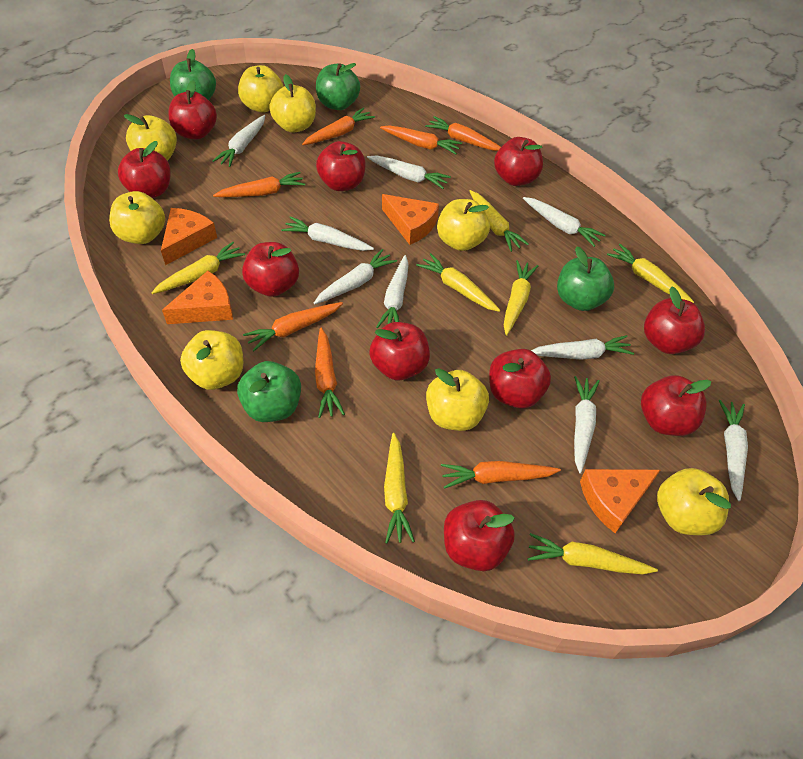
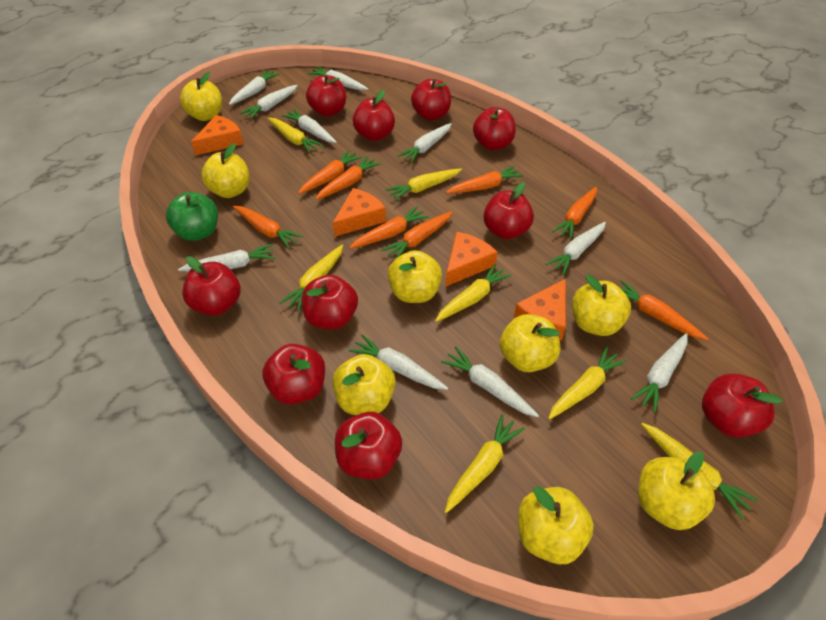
green apple: [170,49,216,100] [237,361,301,422] [316,63,360,110] [557,246,614,311] = 4 -> [166,192,218,241] = 1
orange carrot: [213,172,305,197] [243,302,343,352] [302,108,375,145] [315,328,345,418] [380,125,462,155] [425,116,501,151] [441,461,561,489] = 7 -> [233,206,303,248] [298,150,362,194] [315,156,381,200] [349,206,429,249] [381,211,453,258] [445,166,524,194] [552,187,597,240] [618,280,708,340] = 8
white carrot: [213,115,265,167] [281,216,374,251] [314,249,397,304] [367,156,451,189] [376,255,409,328] [523,197,606,247] [531,335,634,360] [574,376,600,474] [719,400,748,501] = 9 -> [178,244,275,271] [229,70,280,105] [240,85,298,119] [281,109,337,143] [308,67,368,90] [349,334,448,390] [398,123,452,163] [441,347,539,417] [546,222,606,275] [631,333,688,413] = 10

